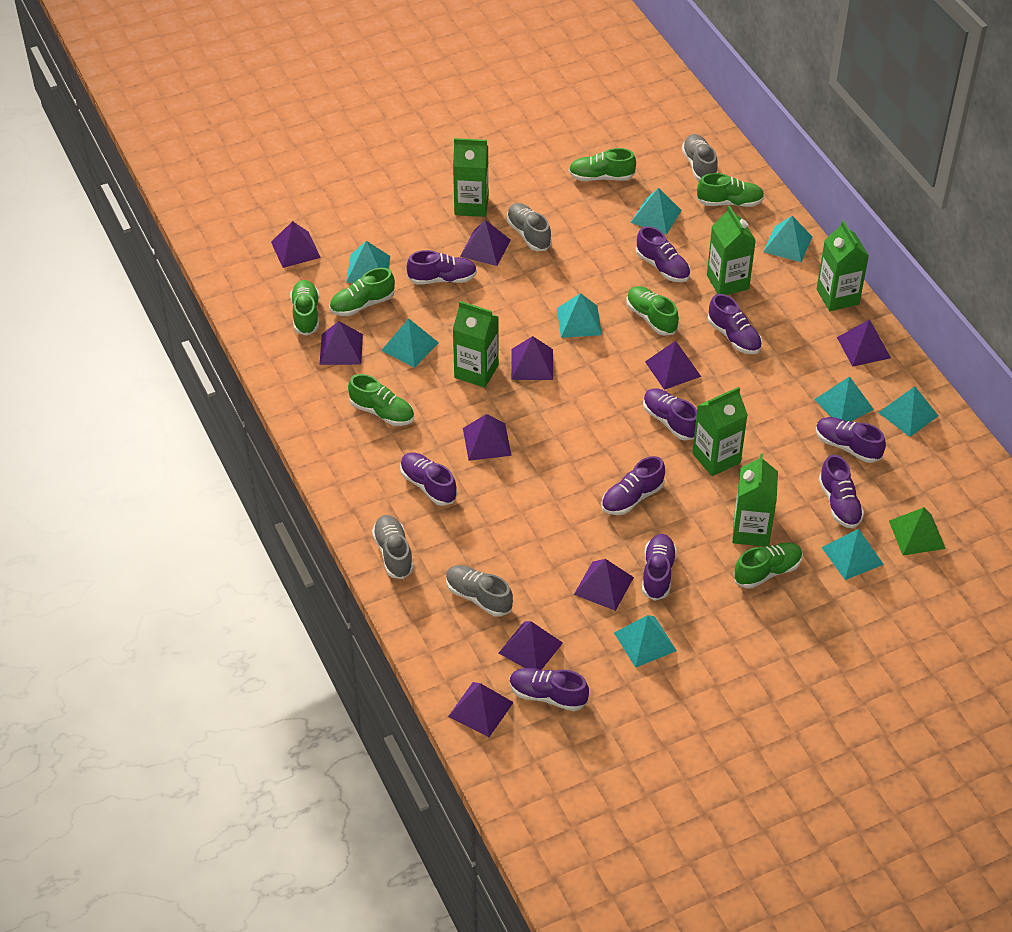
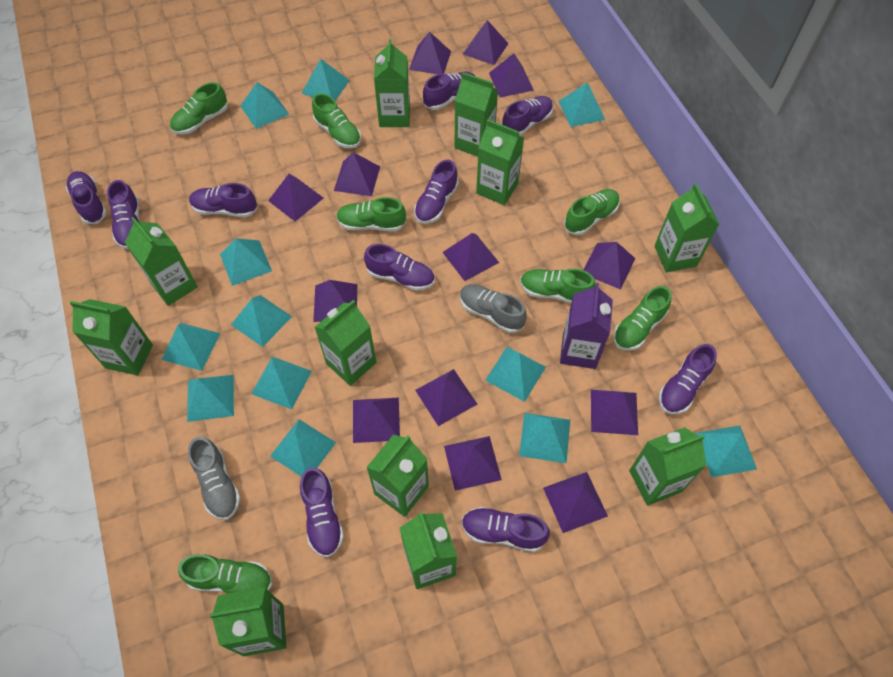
green carton: [453,138,489,217] [453,301,499,388] [692,387,748,476] [707,206,756,295] [732,454,778,546] [817,220,869,311] = 6 -> [70,299,153,376] [125,217,198,306] [210,587,286,656] [315,300,376,386] [366,434,429,517] [374,39,410,127] [400,512,457,589] [454,72,498,157] [476,119,524,205] [629,427,707,506] [654,183,719,272] = 11
green pyramid: [889,507,946,556] = 1 -> none = 0
grey shoe: [372,515,414,579] [446,565,513,617] [507,203,552,251] [682,134,718,181] = 4 -> [188,437,241,520] [460,284,527,333] = 2
purple carton: none = 0 -> [560,283,613,369] = 1
purple pyramid: [271,221,321,268] [320,321,363,365] [448,682,514,737] [460,220,511,266] [463,414,512,461] [499,621,563,670] [511,336,553,380] [574,559,634,611] [645,341,701,390] [837,319,891,367] = 10 -> [268,174,323,222] [313,280,357,322] [334,152,380,196] [353,398,400,443] [409,32,451,74] [415,369,477,426] [442,233,499,281] [444,436,502,491] [463,20,509,65] [489,53,534,98] [543,472,608,533] [584,242,636,289] [591,390,638,435] = 13
turquoise pyramid: [346,241,390,283] [381,318,439,368] [557,293,602,338] [614,615,677,668] [631,188,682,235] [763,216,813,262] [814,376,874,422] [821,529,884,580] [878,386,938,437] = 9 -> [161,323,221,371] [187,375,234,422] [220,239,272,286] [231,295,292,347] [241,83,289,129] [251,357,312,409] [270,419,336,477] [301,59,350,101] [485,347,546,402] [519,413,570,463] [558,82,605,127] [696,425,757,477] = 12

